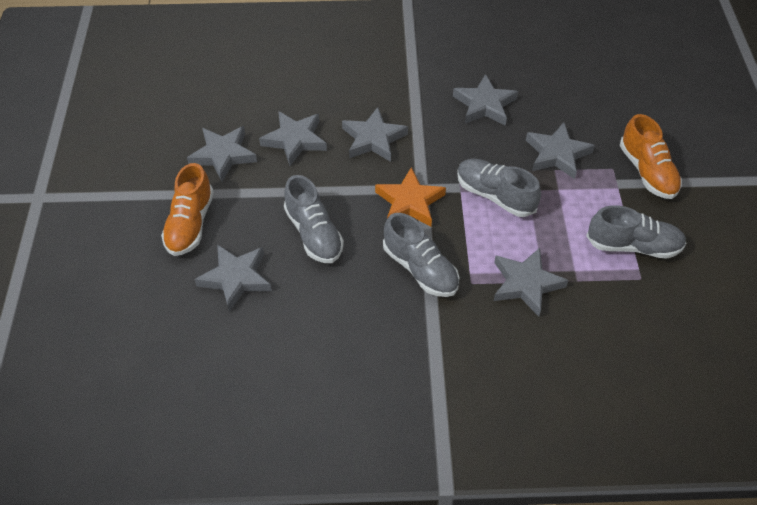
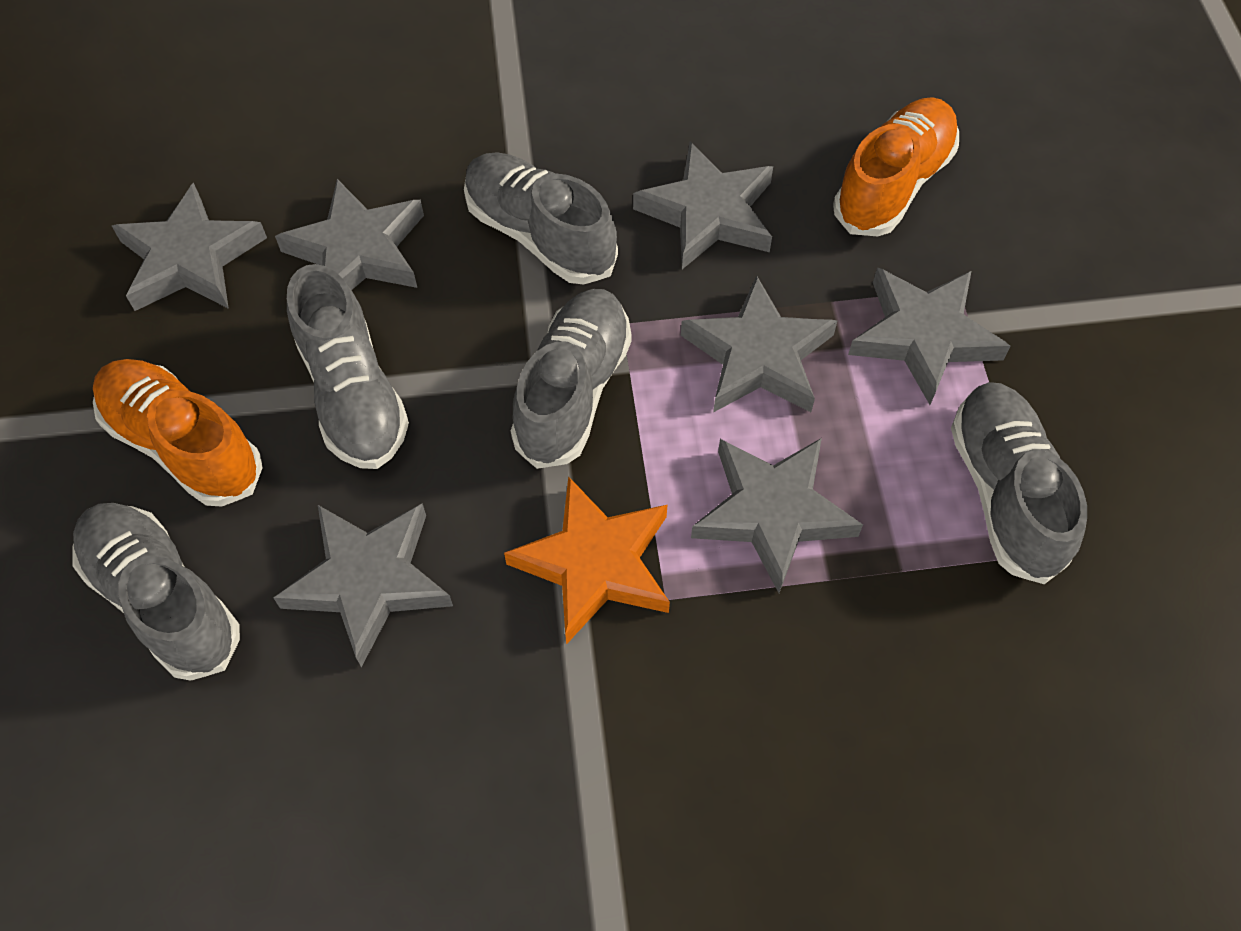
grey shoe: [284,175,344,263] [383,213,459,297] [457,159,541,217] [586,205,686,259] = 4 -> [73,503,240,681] [287,264,409,469] [464,152,618,285] [511,289,632,469] [951,382,1087,584] = 5

